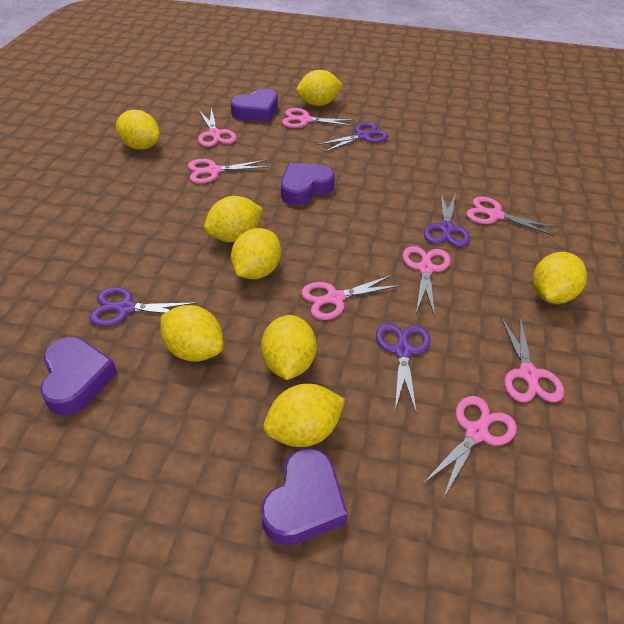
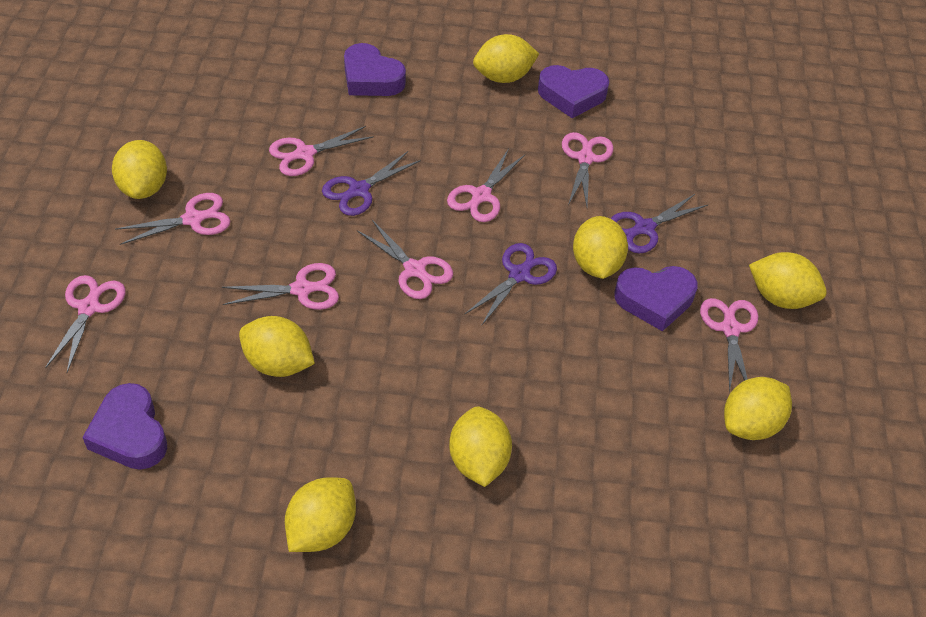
purple scissors: [89,287,197,327] [317,122,389,152] [376,323,431,414] [424,194,470,247] = 4 -> [322,151,421,216] [465,243,557,326] [610,193,708,253] = 3

